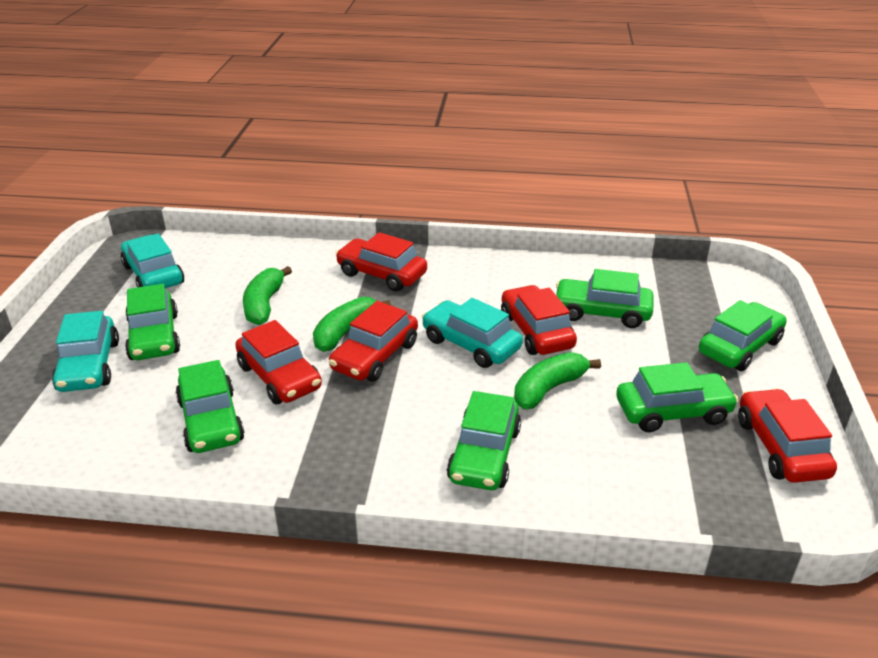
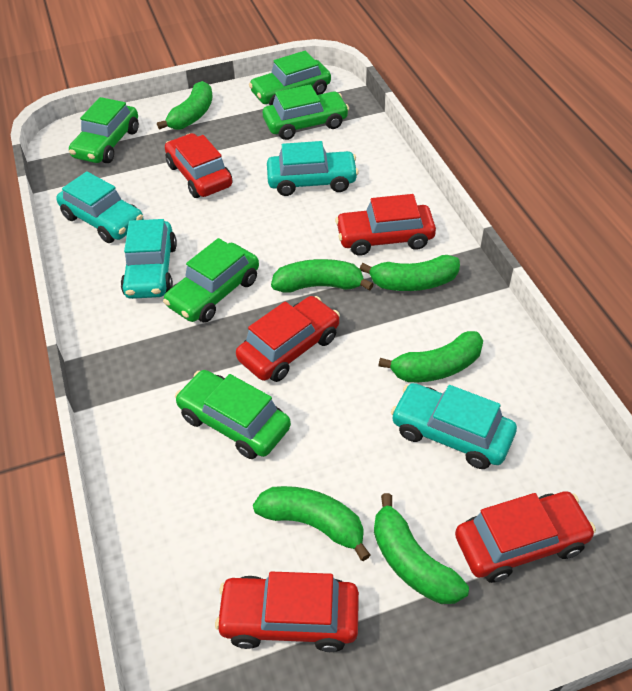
green banana: [243,266,292,325] [313,296,391,352] [514,352,601,409] = 3 -> [157,81,213,130] [253,486,370,561] [271,259,374,293] [360,255,460,291] [374,493,469,604] [379,331,483,382] = 6
green car: [125,284,180,360] [176,360,245,453] [447,391,521,490] [556,269,654,328] [616,362,739,432] [699,300,787,371] = 6 -> [69,97,139,163] [163,238,259,323] [175,370,291,459] [249,51,331,105] [263,85,349,140] = 5
turquoise car: [52,311,119,392] [121,234,184,288] [422,298,523,368] = 3 -> [56,171,143,243] [121,219,177,299] [267,141,359,196] [391,383,517,469] = 4

